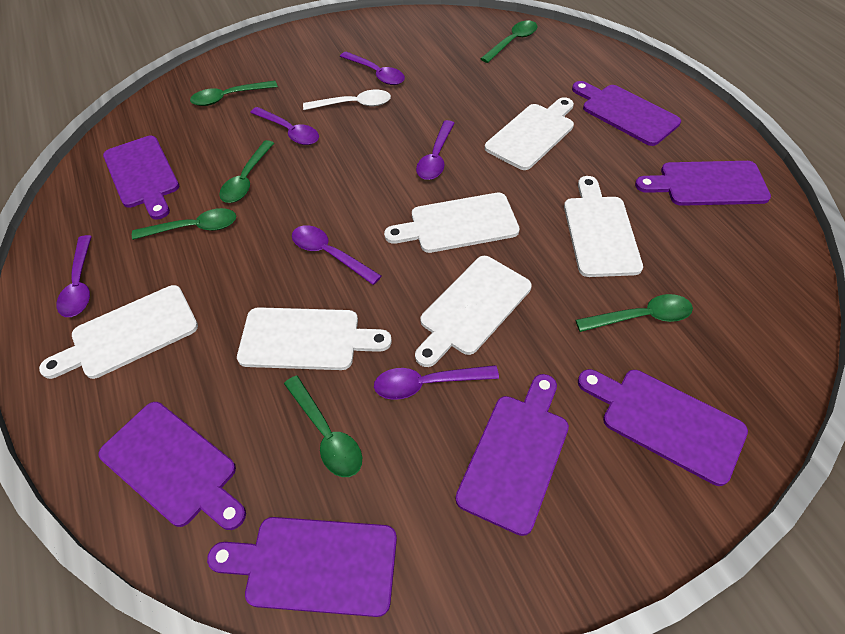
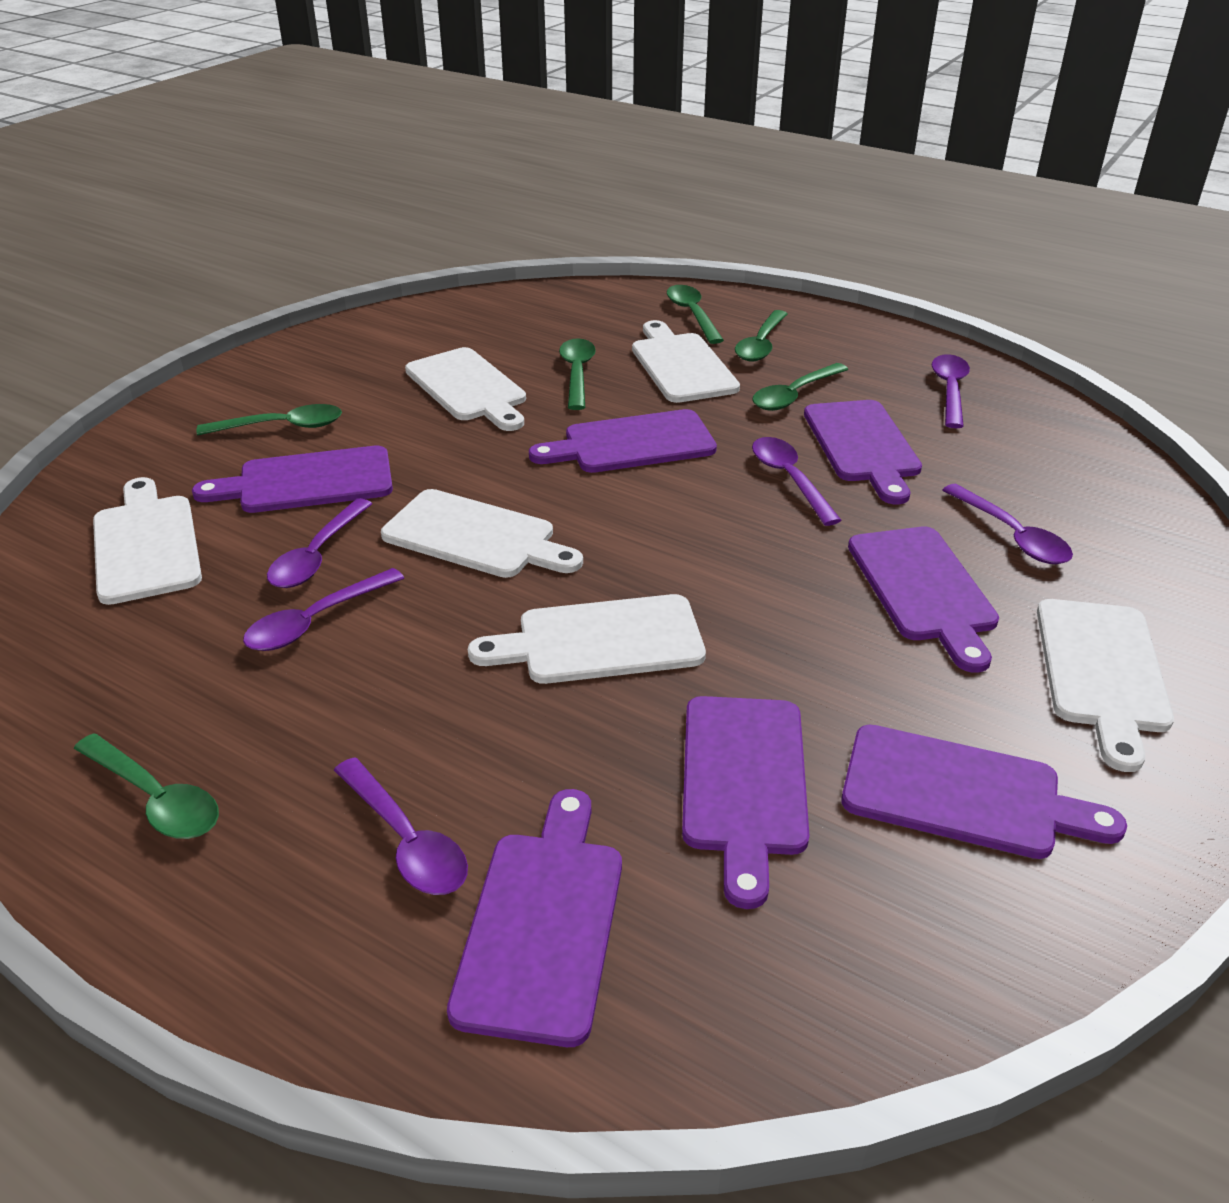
white spoon: [303,90,391,110] = 1 -> none = 0

